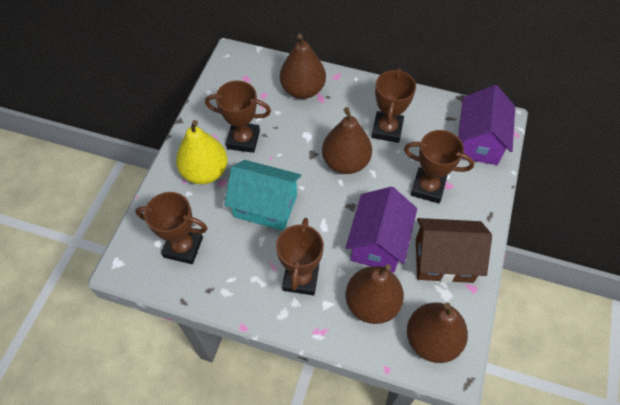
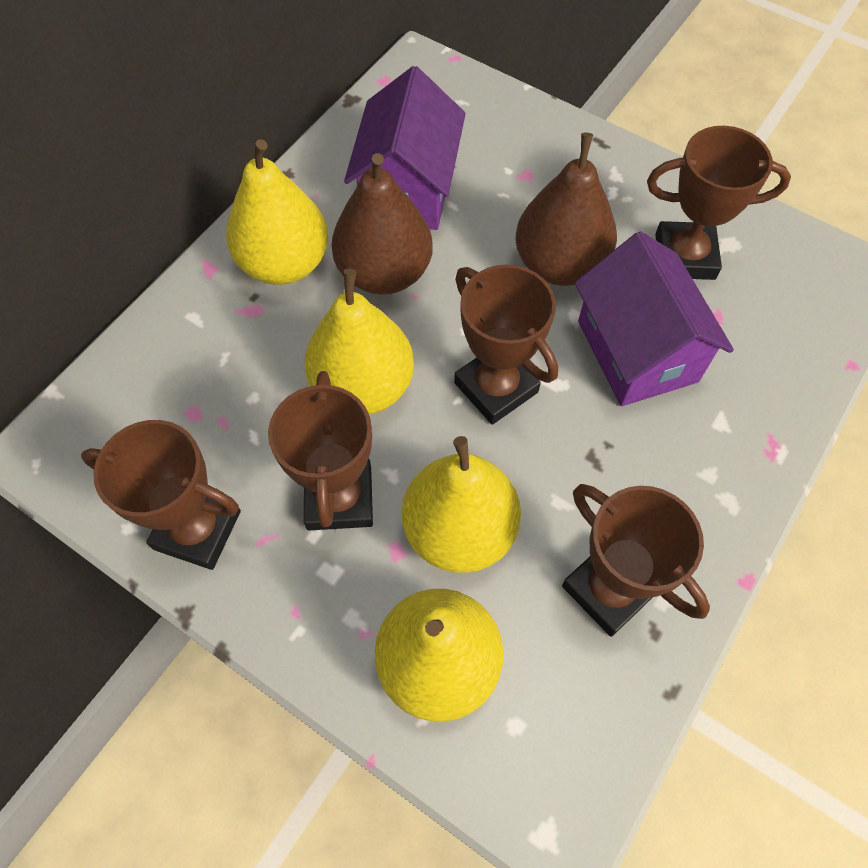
brown house: [416,218,492,283] = 1 -> none = 0
brown pear: [280,34,326,99] [322,107,372,174] [345,264,404,324] [407,302,468,363] = 4 -> [332,153,433,295] [516,132,617,286] = 2
turquoise house: [224,160,301,231] = 1 -> none = 0
yellow pear: [176,120,228,184] = 1 -> [226,139,328,285] [304,269,414,415] [375,589,503,722] [402,436,521,573] = 4

